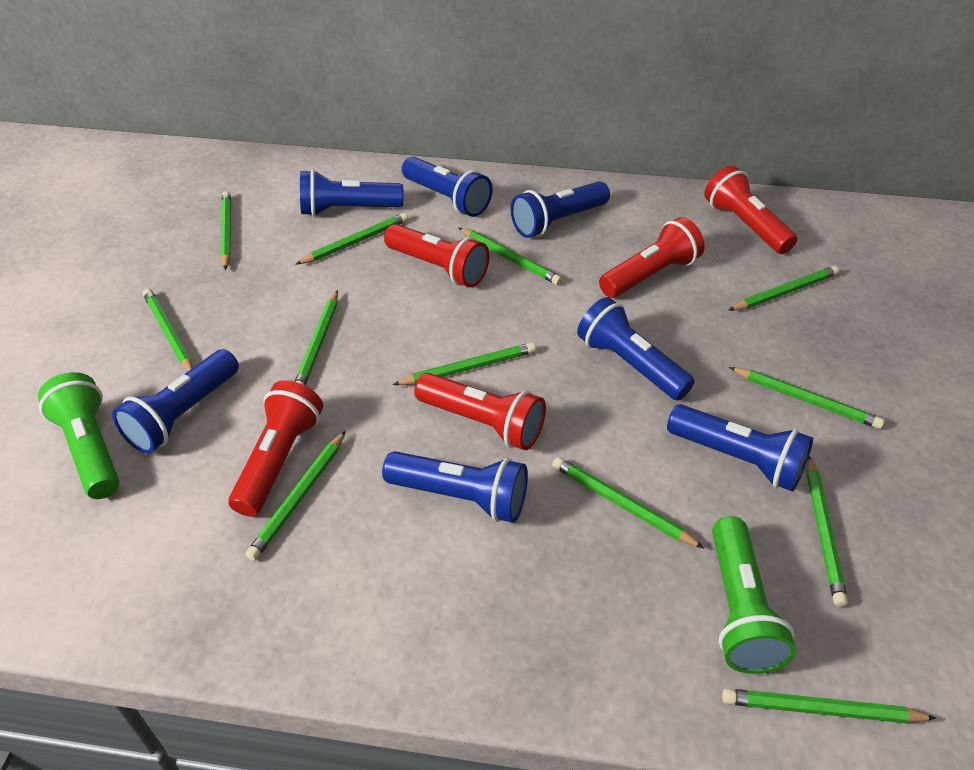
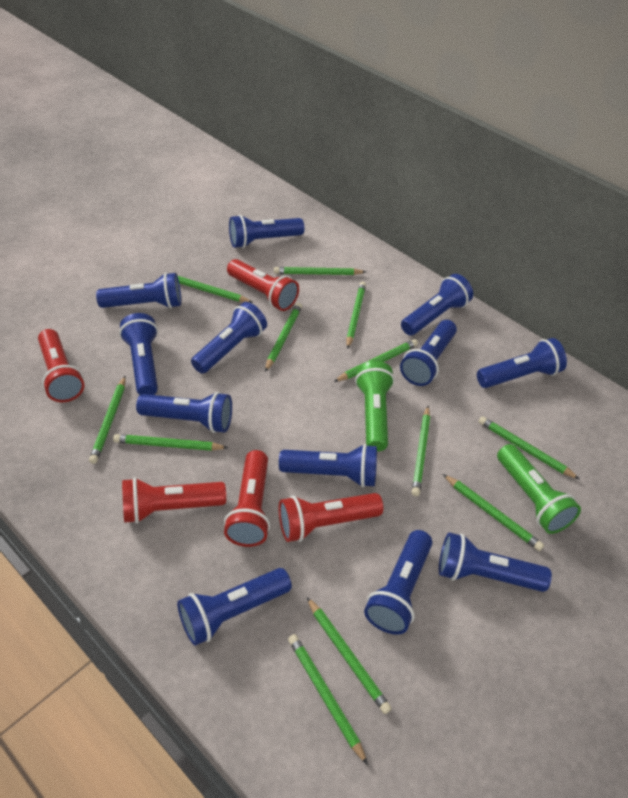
blue flashlight: [112,349,239,454] [300,170,403,216] [382,451,528,523] [402,157,492,217] [511,181,610,238] [577,297,695,401] [667,404,813,492] = 7 -> [96,272,181,308] [119,313,158,395] [136,392,232,433] [177,568,292,646] [191,302,267,374] [229,215,305,248] [279,444,377,487] [364,530,432,635] [400,320,457,386] [401,274,473,336] [439,532,552,592] [477,338,567,388] = 12

